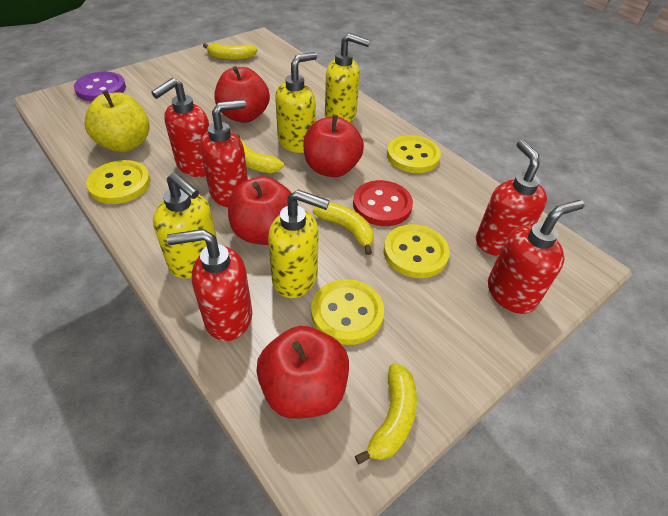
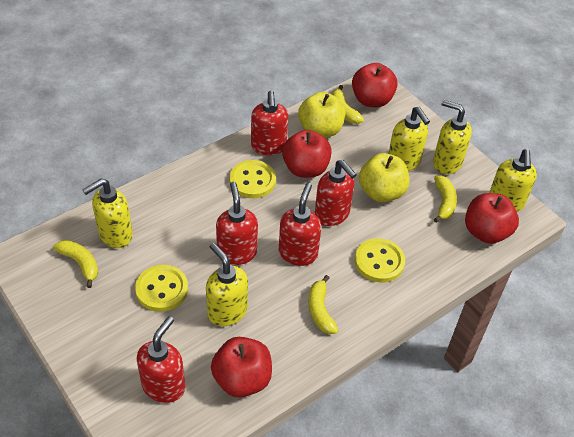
purple button: [74,72,126,102] = 1 -> none = 0
red button: [353,180,413,226] = 1 -> none = 0
yellow apple: [85,90,150,152] = 1 -> [298,92,345,138] [359,153,409,202] = 2
yellow button: [86,160,150,204] [311,279,384,345] [384,224,450,278] [387,135,441,173] = 4 -> [135,265,188,312] [230,160,276,198] [355,238,405,282] = 3
yellow soap dispenser: [153,172,218,279] [268,190,330,298] [275,52,317,153] [325,33,370,123] = 4 -> [82,178,133,248] [206,243,248,326] [388,107,430,171] [433,100,472,174] [489,149,537,212] = 5

